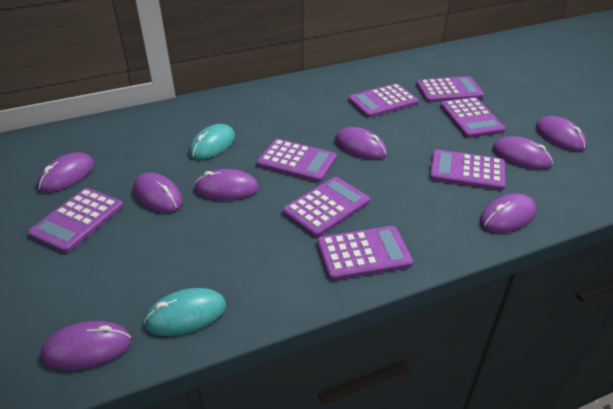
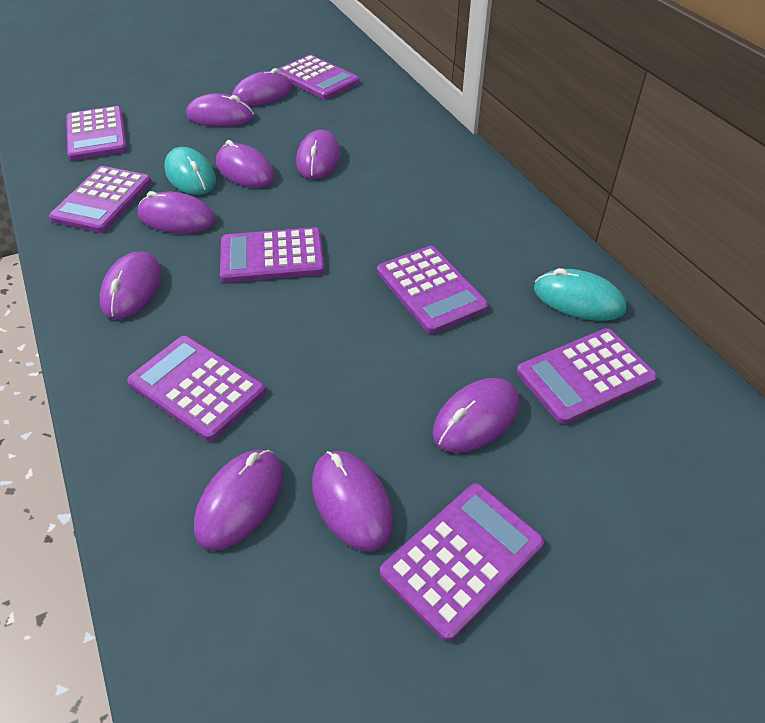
purple mouse: [37,152,94,192] [41,321,131,370] [133,172,183,213] [194,169,259,200] [335,127,387,159] [480,193,536,233] [492,136,553,170] [536,116,587,151] = 8 -> [100,251,162,319] [138,191,216,234] [186,93,254,127] [194,450,283,551] [216,140,275,188] [232,68,293,107] [296,130,341,179] [312,451,393,552] [433,378,519,453] = 9

